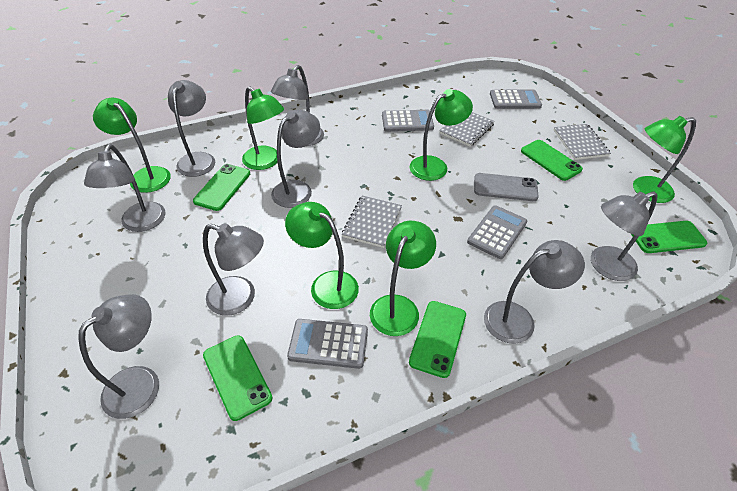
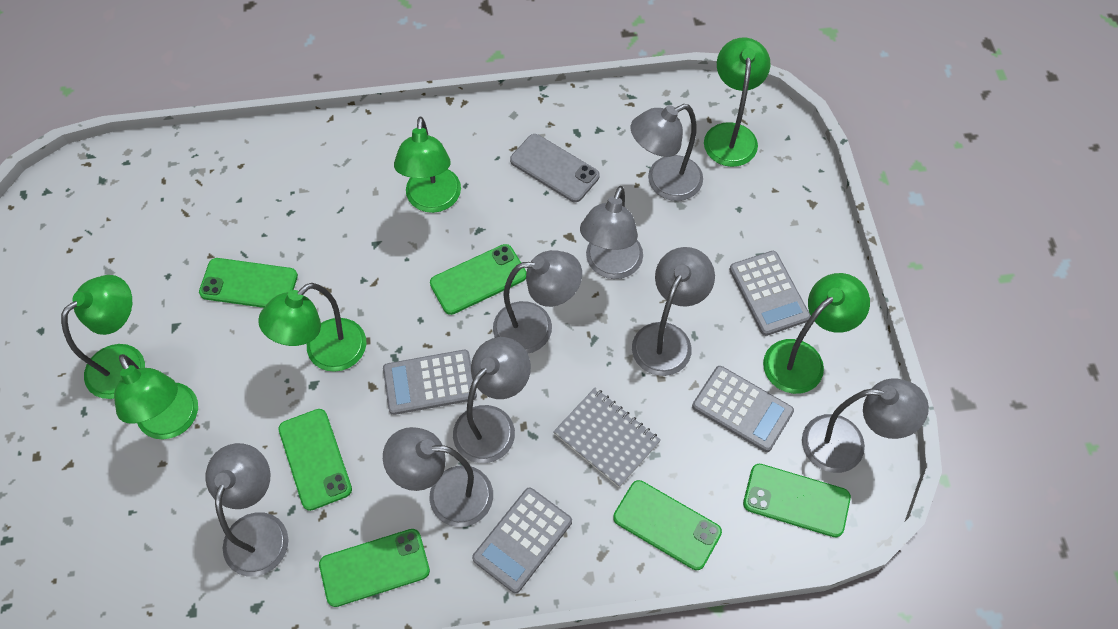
green phone: [193,164,250,211] [203,335,273,421] [409,301,466,378] [521,140,583,181] [631,221,707,253] = 5 -> [199,258,298,308] [278,409,352,511] [319,529,430,607] [430,244,526,315] [613,480,722,570] [743,464,851,537] = 6
grey notebook: [342,196,402,248] [439,112,495,147] [554,124,611,160] = 3 -> [553,388,661,487] = 1

